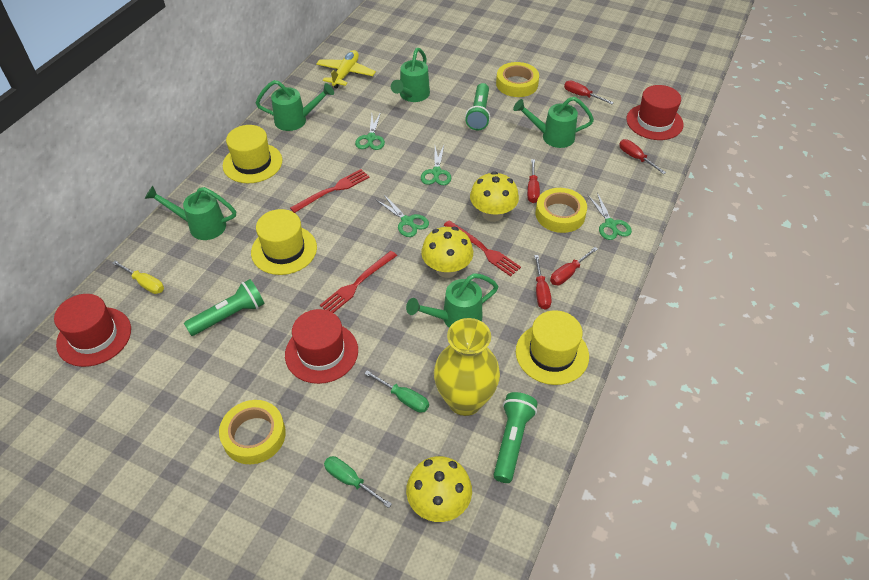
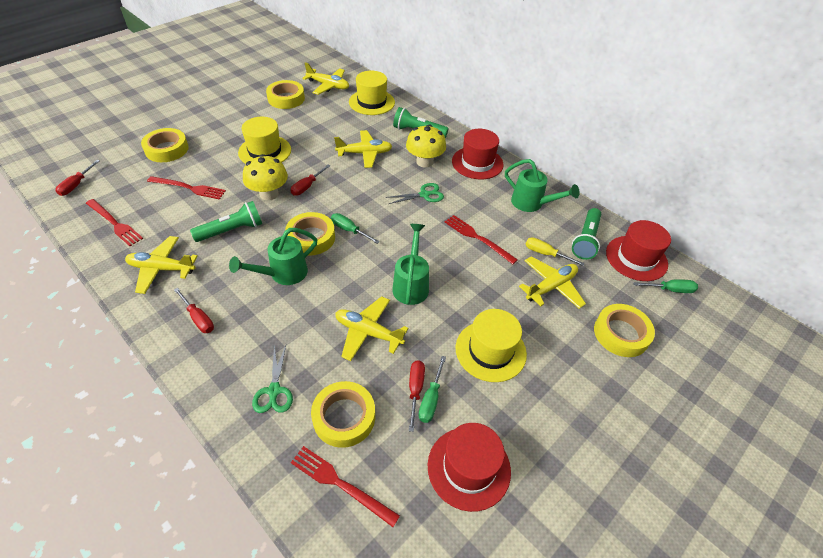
green scissors: [355,112,385,150] [376,195,429,237] [421,145,451,185] [588,193,632,240] = 4 -> [252,345,293,413] [386,183,444,204] = 2
green screwdriver: [324,456,392,508] [364,370,429,413] = 2 -> [331,213,380,244] [418,356,446,423] [633,279,698,293] = 3
green watering can: [145,186,236,240] [256,80,334,131] [391,48,430,102] [406,273,498,327] [513,97,594,148] = 5 -> [229,228,318,285] [392,224,429,305] [505,159,580,212] = 3
red fork: [290,169,370,213] [320,251,397,313] [444,220,521,277] = 3 -> [86,199,143,246] [147,176,226,200] [291,446,400,527] [445,215,518,264] = 4
red screwdriver: [527,159,540,203] [534,255,552,309] [550,247,598,285] [564,80,614,104] [619,139,666,174] = 5 -> [56,160,100,196] [174,288,214,333] [291,165,330,196] [409,360,425,432] = 4
yellow mushroom: [406,456,472,522] [421,227,473,278] [470,171,519,222] = 3 -> [243,154,288,201] [406,124,446,168] = 2
yellow plane: [316,50,376,88] = 1 -> [125,236,198,294] [302,62,349,95] [334,130,392,168] [335,296,409,361] [519,257,586,309] = 5
yellow tape: [219,400,286,464] [496,62,539,97] [535,188,587,233] = 3 -> [141,128,189,162] [266,80,305,109] [285,212,335,256] [311,381,375,448] [594,304,655,357] = 5
yellow vase: [434,318,500,416] = 1 -> none = 0

